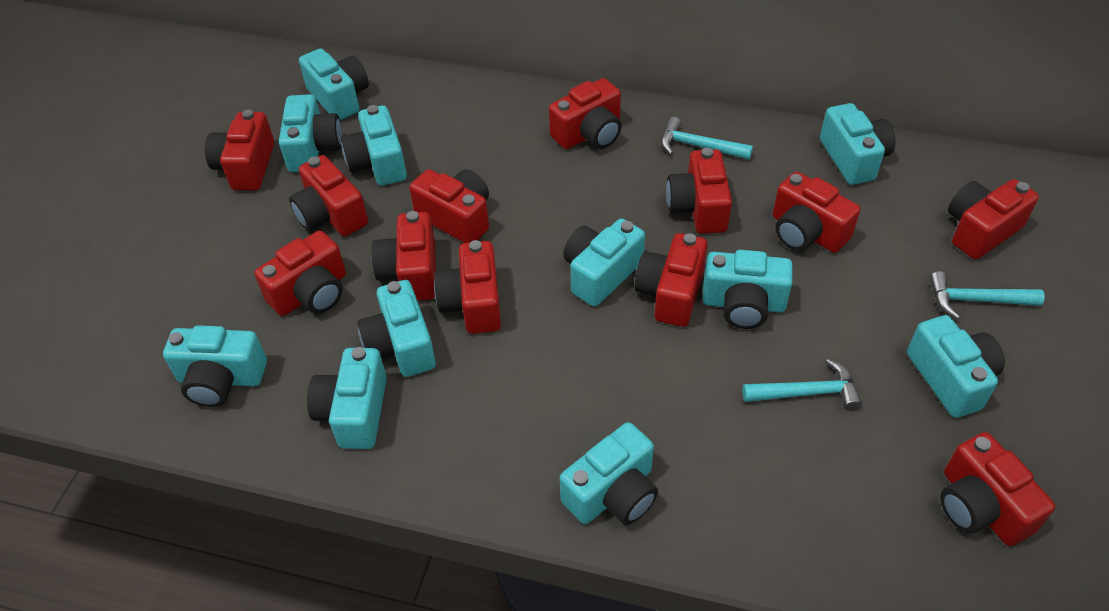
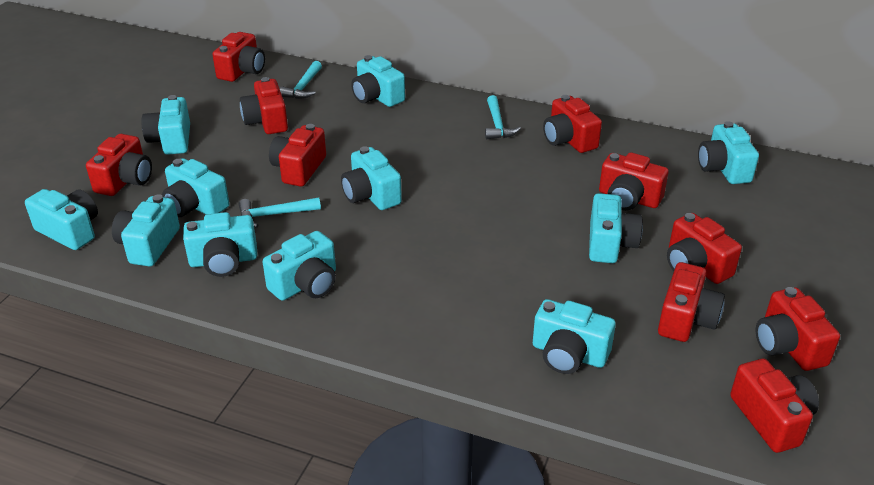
red camera: [205,110,274,190] [254,231,346,316] [289,155,368,236] [371,211,436,301] [409,169,489,243] [434,240,501,334] [549,78,622,149] [635,233,708,327] [666,148,732,234] [773,172,860,253] [940,432,1055,546] [948,179,1039,259] = 12 -> [86,134,152,196] [212,32,265,82] [240,77,288,134] [269,124,326,187] [543,95,602,153] [599,152,669,211] [658,262,725,342] [667,213,742,284] [730,359,819,453] [756,287,840,371] = 10

